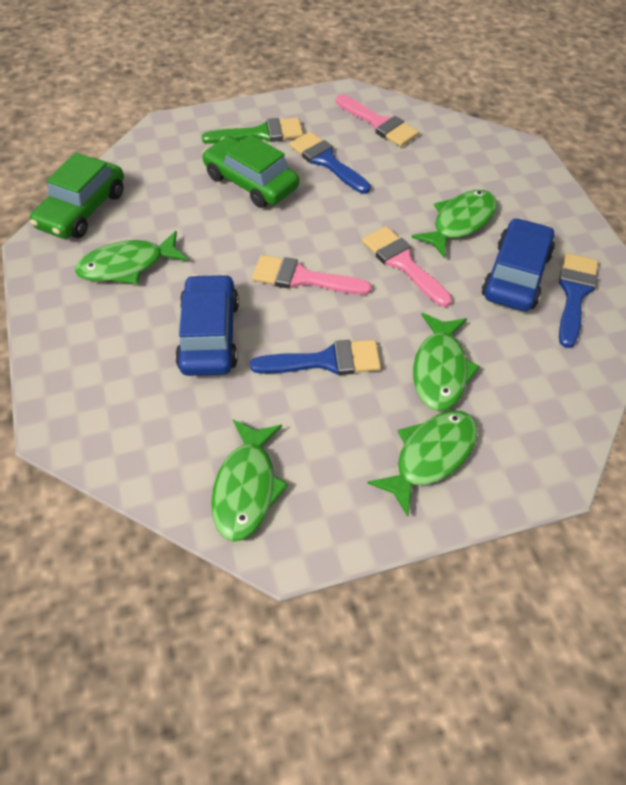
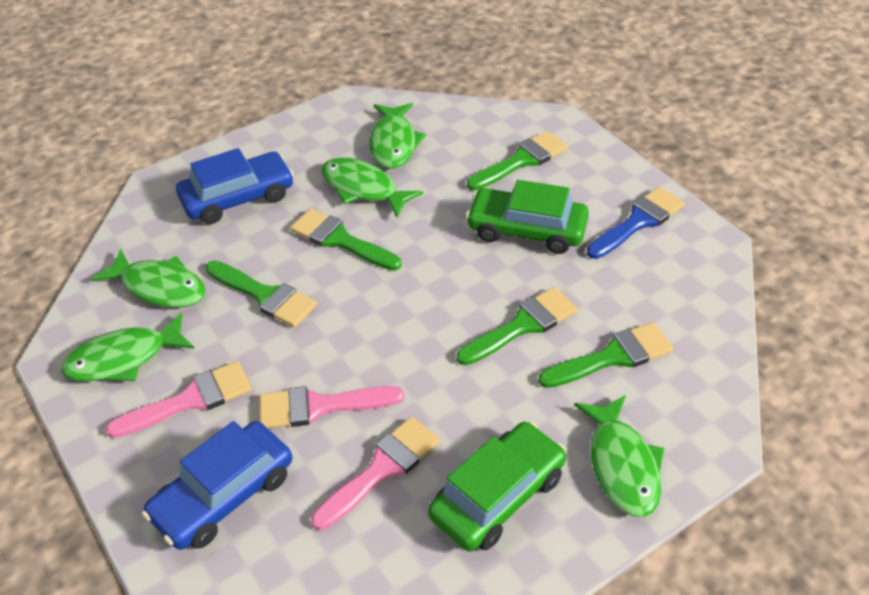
blue brush: [250,340,381,375] [289,132,371,194] [559,253,598,348] = 3 -> [587,187,685,259] = 1
green brush: [202,117,303,144] = 1 -> [205,260,317,327] [290,208,401,271] [457,287,578,365] [467,131,568,191] [538,322,673,388] = 5

